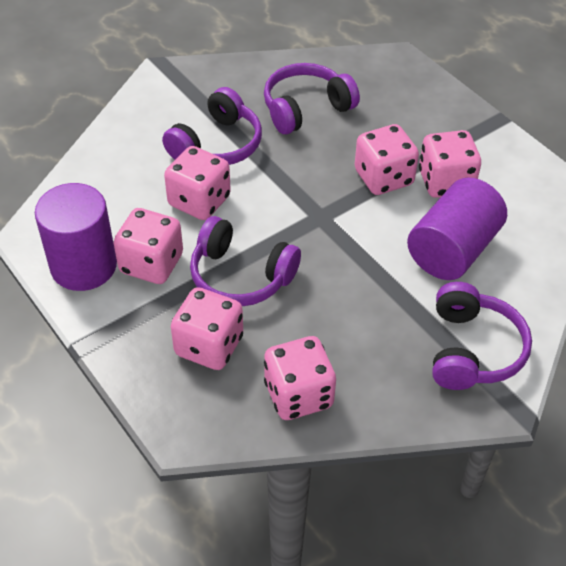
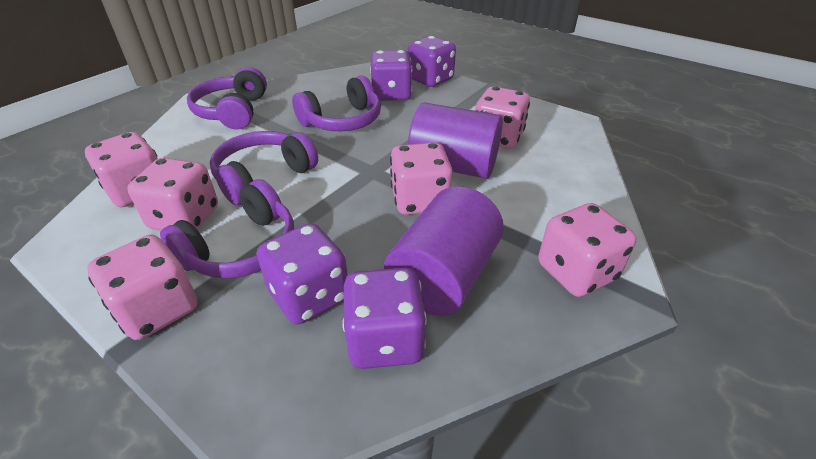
purple dice: none = 0 -> [257,223,348,325] [343,268,427,369] [370,50,412,101] [408,36,456,87] = 4

